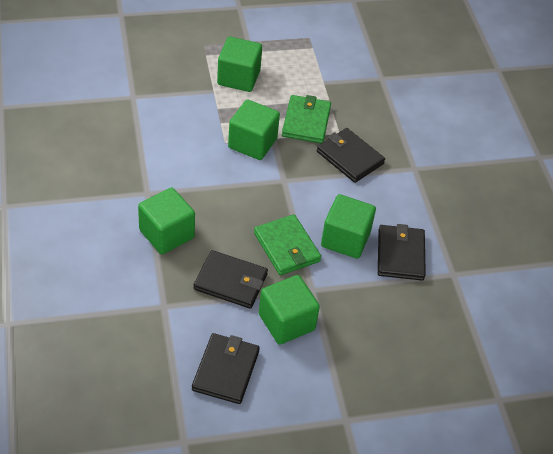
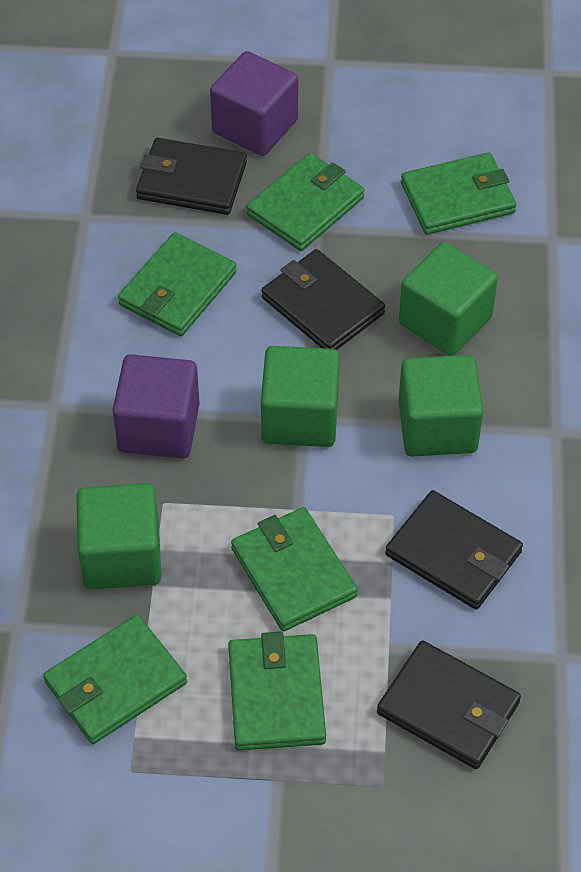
green cube: [138,188,195,254] [217,37,262,92] [228,99,280,160] [259,275,320,345] [321,194,376,259] = 5 -> [76,483,162,590] [261,346,340,447] [398,355,483,457] [399,242,498,356] = 4
green wallet: [254,214,321,275] [282,95,331,143] = 2 -> [43,615,187,744] [118,232,237,336] [228,632,326,751] [231,507,358,631] [246,153,365,251] [401,152,517,235] = 6
purple cube: none = 0 -> [113,354,200,458] [210,51,298,156] = 2

